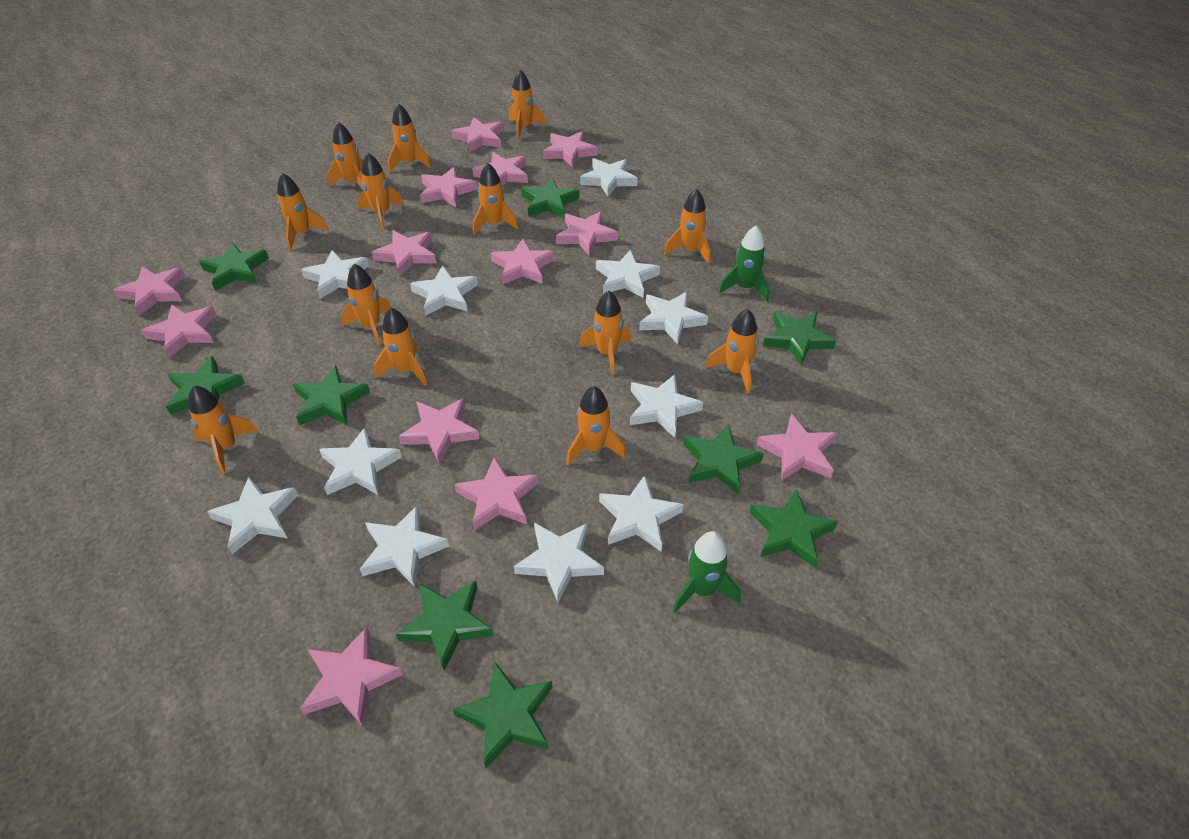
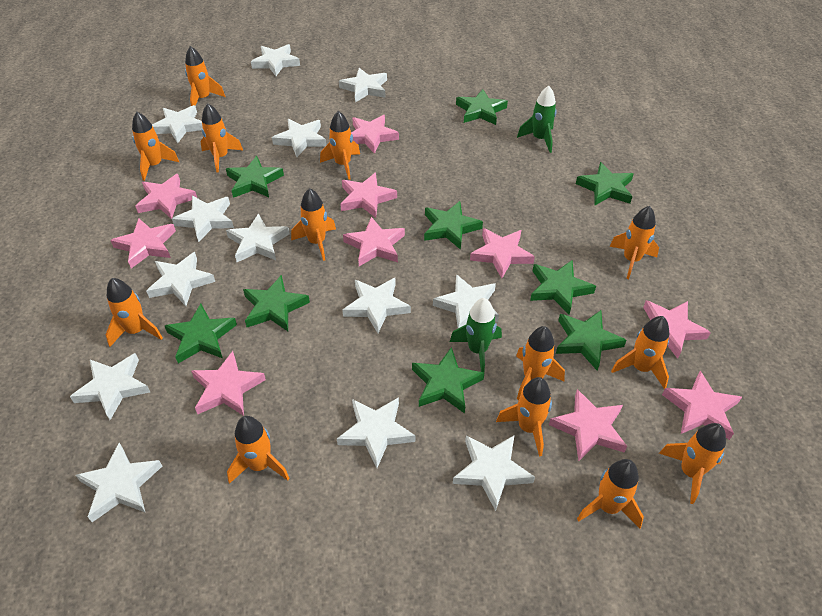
pink star: [113,266,185,316] [141,305,216,358] [300,627,403,726] [372,230,436,276] [399,398,480,464] [420,167,477,207] [451,117,504,152] [454,457,538,531] [472,152,528,185] [490,239,555,285] [543,131,598,168] [556,212,618,256] [757,414,837,481] = 13 -> [110,219,176,268] [135,174,197,219] [191,351,266,416] [340,173,397,218] [343,217,405,266] [351,115,399,154] [470,228,535,278] [549,389,627,461] [643,300,711,359] [662,371,742,440] = 10
white star: [207,476,298,554] [301,250,369,299] [319,427,402,495] [360,506,449,587] [410,265,478,316] [514,523,604,602] [580,158,638,197] [596,249,660,298] [599,475,684,551] [630,374,703,438] [639,292,708,344] = 11 -> [70,353,150,420] [76,443,162,522] [146,252,215,306] [152,105,203,143] [172,196,234,242] [226,214,289,262] [251,44,300,76] [272,119,327,157] [337,397,415,468] [339,68,387,102] [342,278,411,333] [433,274,499,328] [453,435,535,511] = 13

